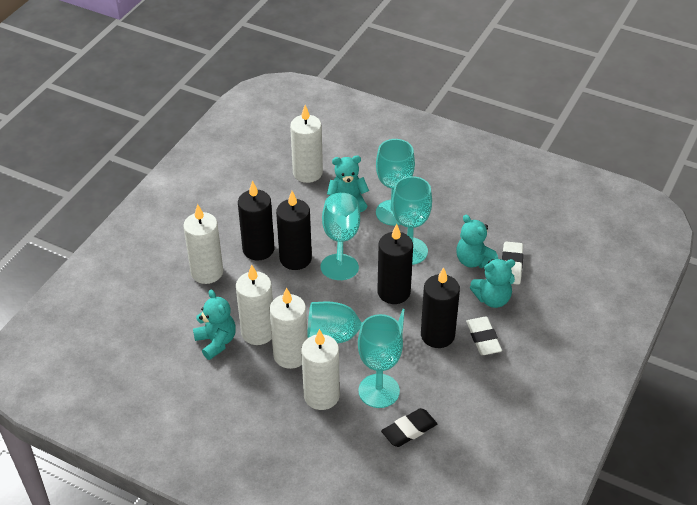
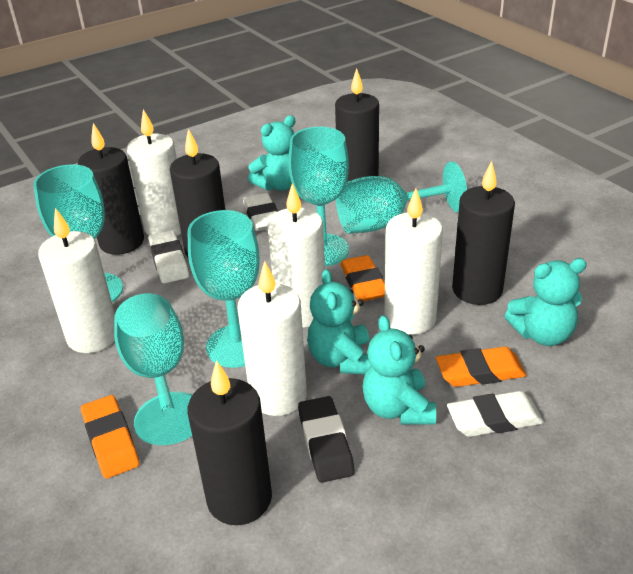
black candle: [238,181,275,260] [276,191,312,270] [377,224,413,304] [421,267,460,348] = 4 -> [78,123,144,255] [170,129,225,257] [188,360,272,525] [335,68,379,182] [452,161,515,305] = 5
orange eraser: none = 0 -> [81,395,140,479] [340,255,385,301] [436,347,527,387] = 3
white eraser: [466,317,502,355] [502,242,523,285] = 2 -> [148,230,189,284] [243,193,278,231] [447,391,544,437] = 3

